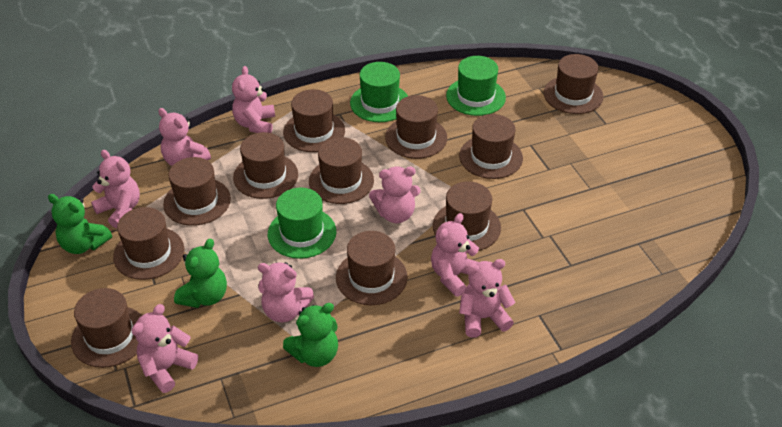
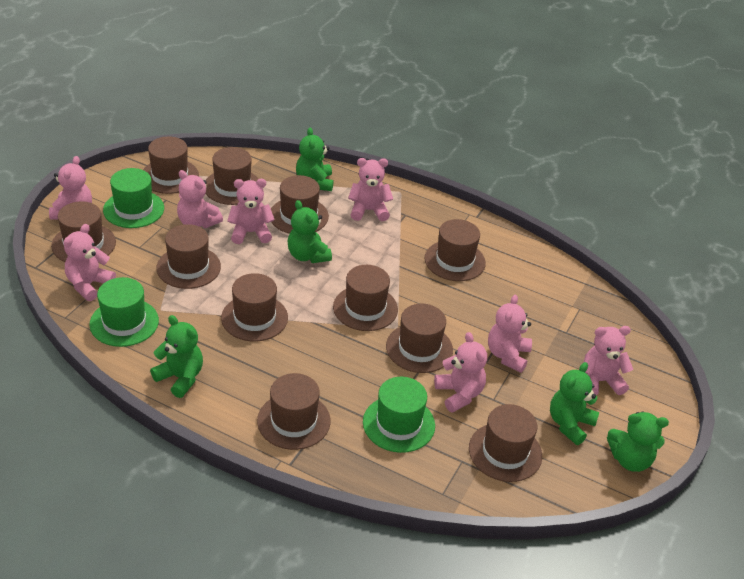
green teddy bear: [48,194,112,254] [174,239,227,308] [283,303,338,367] = 3 -> [150,315,203,398] [288,200,332,263] [296,127,334,191] [550,362,599,445] [607,412,669,472] = 5

